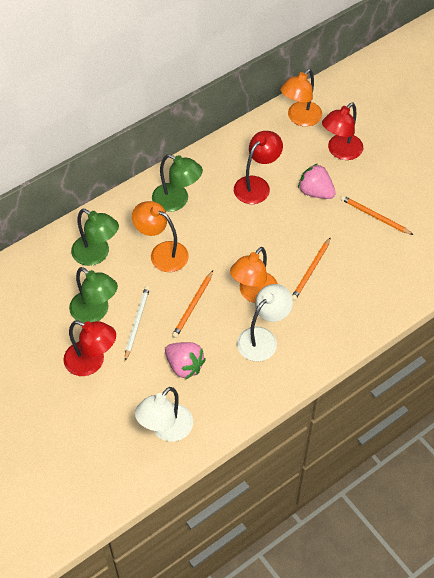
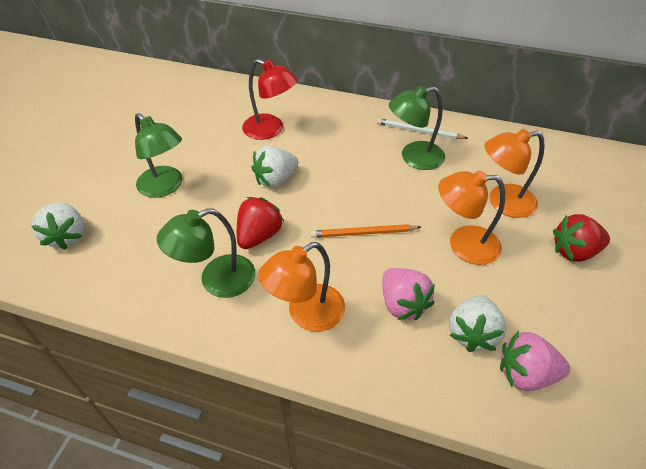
orange pencil: [172,270,213,338] [292,237,331,301] [341,195,413,235] = 3 -> [311,224,421,238] = 1
red lamp: [63,321,116,376] [234,131,283,204] [322,102,363,160] = 3 -> [242,59,298,140] = 1
red strawberry: none = 0 -> [237,197,284,249] [553,214,610,262] = 2
white lamp: [135,387,193,442] [237,284,293,361] = 2 -> none = 0
white strawberry: none = 0 -> [31,203,84,250] [251,146,299,188] [449,295,507,352] = 3

